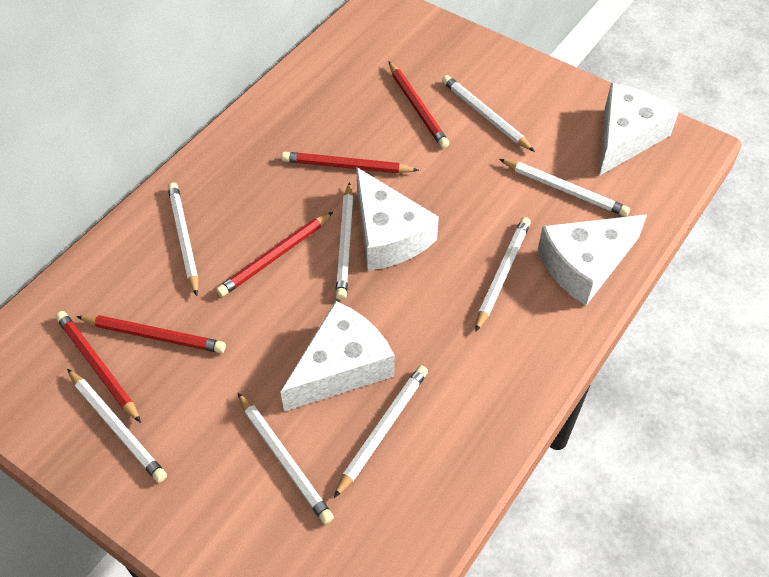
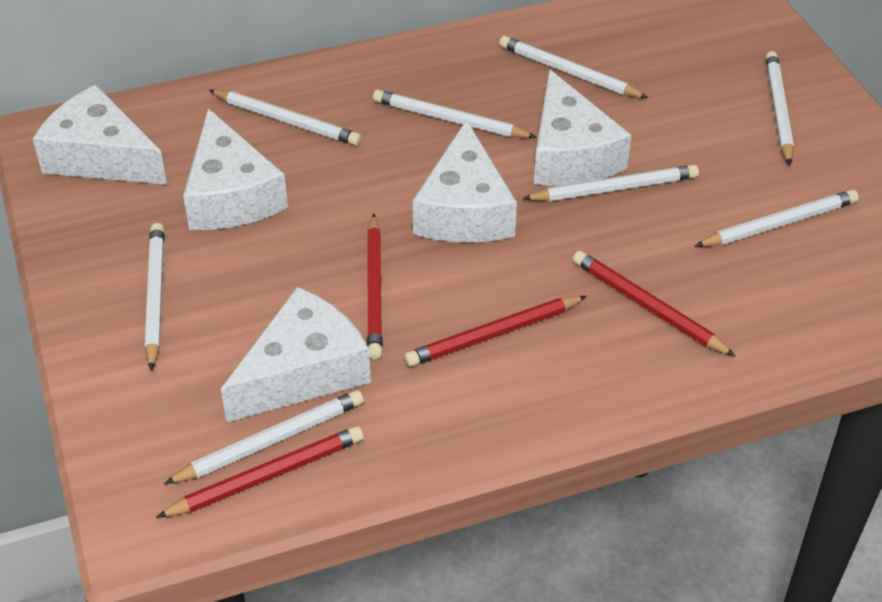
red pencil: [56,311,141,423] [76,315,226,353] [216,212,333,297] [282,152,419,173] [389,62,449,148] = 5 -> [156,426,364,518] [367,214,383,360] [404,296,587,367] [573,251,736,357] = 4
white cheese: [280,301,395,412] [356,167,439,271] [538,215,647,305] [599,83,679,176] = 4 -> [33,85,167,185] [183,109,288,230] [221,287,371,422] [413,120,517,243] [534,69,632,186] = 5

